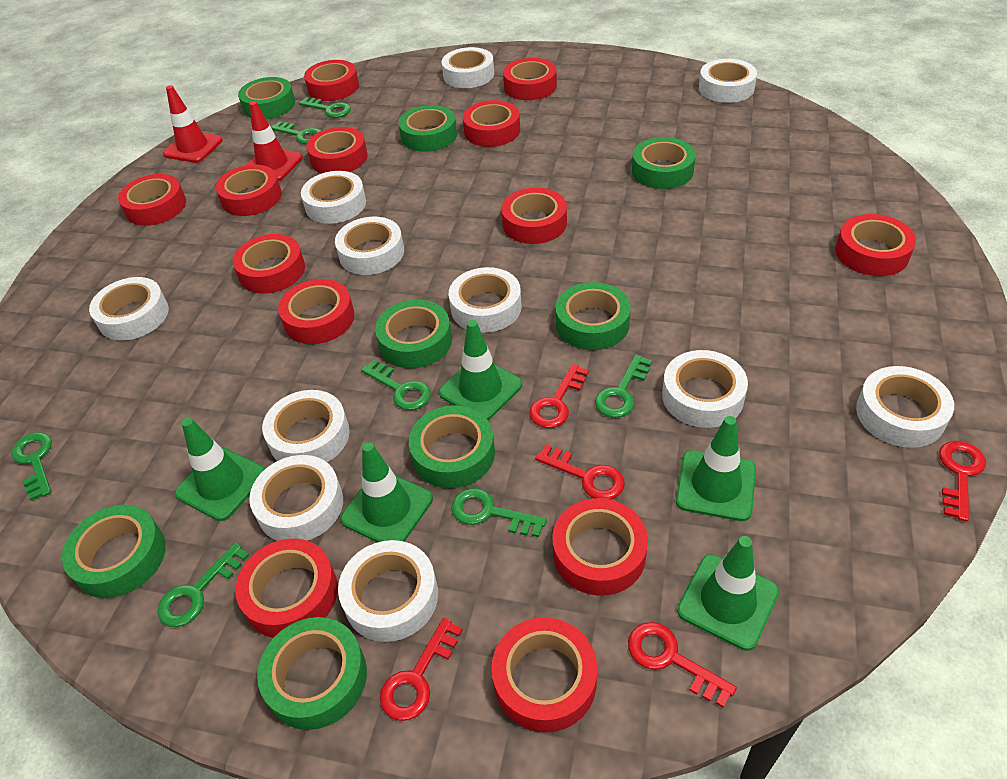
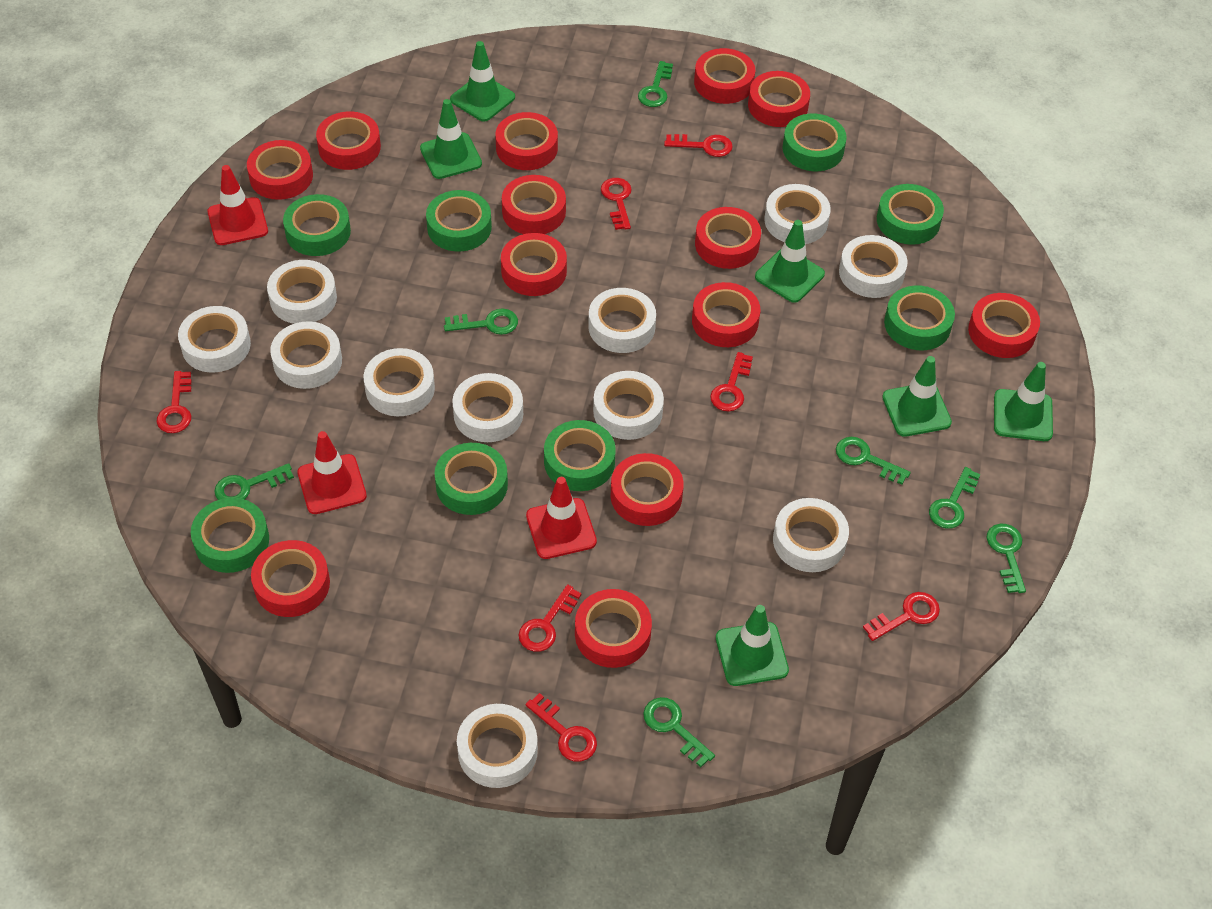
green traffic cone: [175,418,265,521] [340,442,433,542] [439,320,522,420] [676,416,756,521] [677,536,779,651] = 5 -> [420,99,482,179] [450,41,515,122] [716,605,789,686] [755,220,825,303] [882,356,952,437] [994,362,1053,441] = 6
red key: [380,618,463,721] [529,364,589,428] [535,445,625,500] [628,622,737,708] [939,441,986,522] = 5 -> [157,371,192,433] [519,585,582,652] [525,693,597,762] [601,178,632,230] [664,134,733,157] [710,352,753,411] [863,592,940,641] = 7
red traffic cone: [163,85,223,163] [246,101,303,181] = 2 -> [207,165,268,245] [297,431,367,514] [526,477,597,559] = 3

